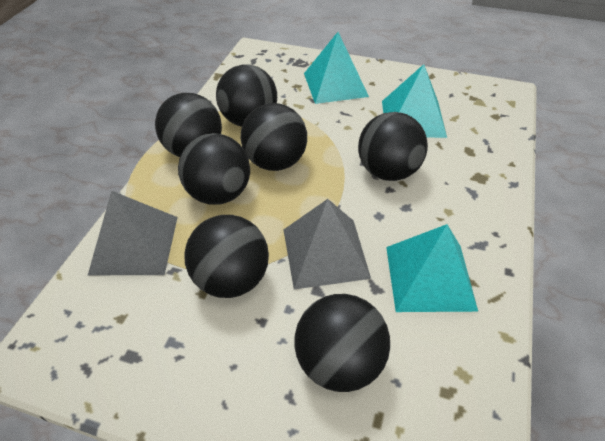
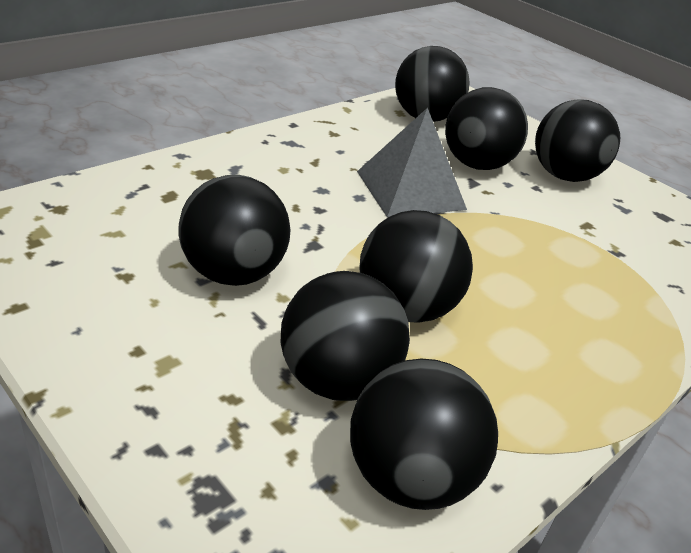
grey pyramid: [88,191,178,275] [284,199,371,289] = 2 -> [357,108,467,217] = 1
turquoise pyramid: [304,32,369,104] [382,64,447,138] [386,224,478,312] = 3 -> none = 0

